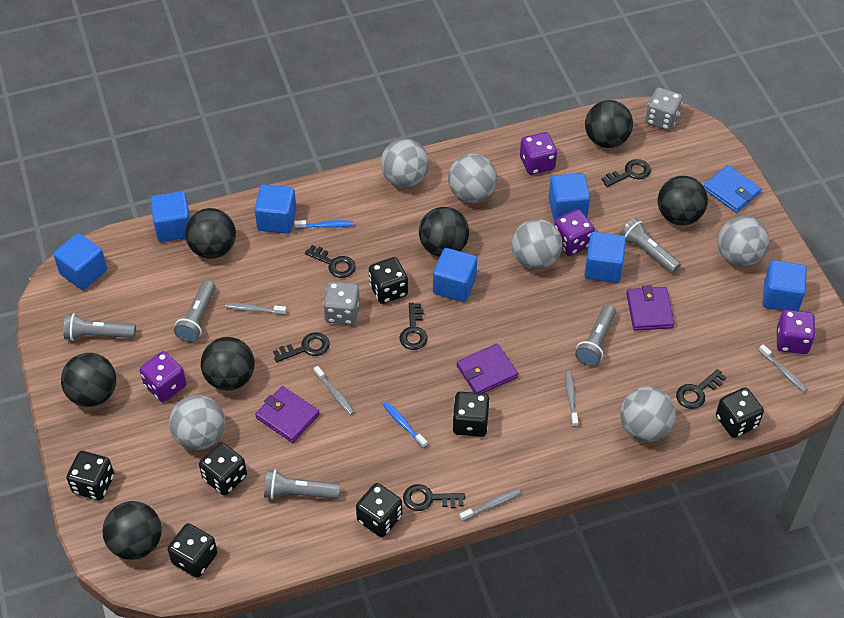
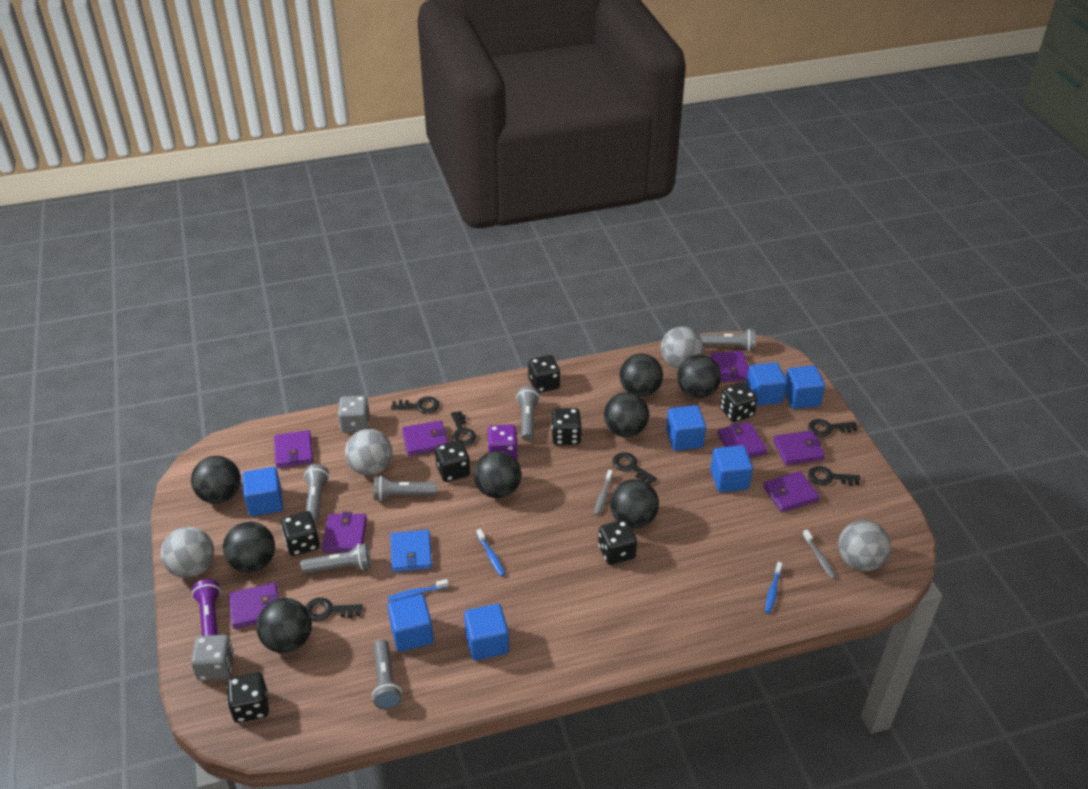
black ball: [61,353,116,407] [102,501,162,560] [185,208,236,259] [201,337,255,391] [419,207,469,257] [585,100,633,148] [658,176,708,225] = 7 -> [191,456,241,504] [223,522,275,573] [256,598,312,653] [474,451,521,498] [604,392,649,437] [610,479,659,528] [620,354,663,397] [677,354,721,398] = 8
blue toothbrush: [295,220,354,229] [383,402,427,448] = 2 -> [388,579,449,602] [476,529,505,576] [765,562,783,614] = 3
grey ball: [169,395,225,450] [381,139,429,188] [448,154,497,203] [512,219,563,270] [620,386,676,442] [718,216,769,267] = 6 -> [161,527,214,578] [345,429,392,476] [661,326,703,368] [838,520,891,571] = 4
grey flashlight: [63,313,136,341] [174,280,216,342] [264,469,340,499] [575,305,616,366] [620,218,681,273] = 5 -> [301,543,370,574] [304,464,329,525] [372,639,402,709] [374,476,437,501] [516,386,540,441] [700,329,755,351] = 6
grey toothbrush: [225,303,286,315] [314,366,354,415] [459,489,521,521] [565,371,578,427] [759,344,808,392] = 5 -> [594,470,613,515] [803,529,836,579] = 2
purple dice: [140,351,186,402] [520,132,557,175] [554,209,595,256] [777,310,815,354] = 4 -> [488,424,518,460] = 1
purple flashlight: none = 0 -> [192,579,221,636] = 1
purple wallet: [255,386,320,443] [457,343,518,393] [626,285,675,331] = 3 -> [229,583,280,629] [274,430,313,468] [322,512,367,552] [402,421,448,456] [710,351,749,382] [718,422,767,458] [763,471,820,512] [773,431,825,465] = 8

